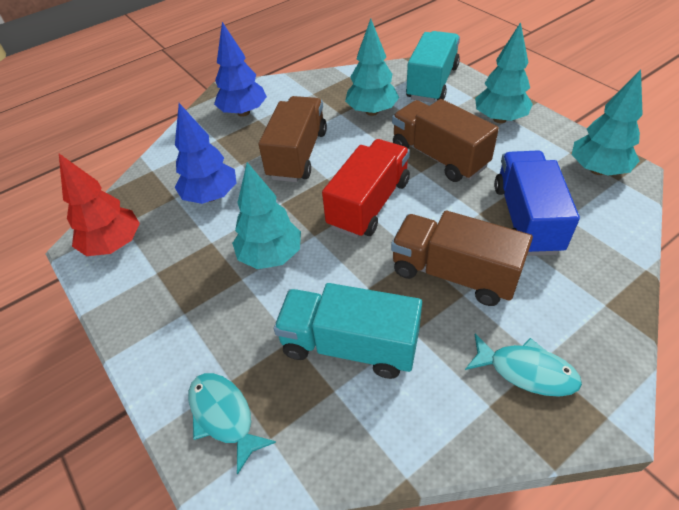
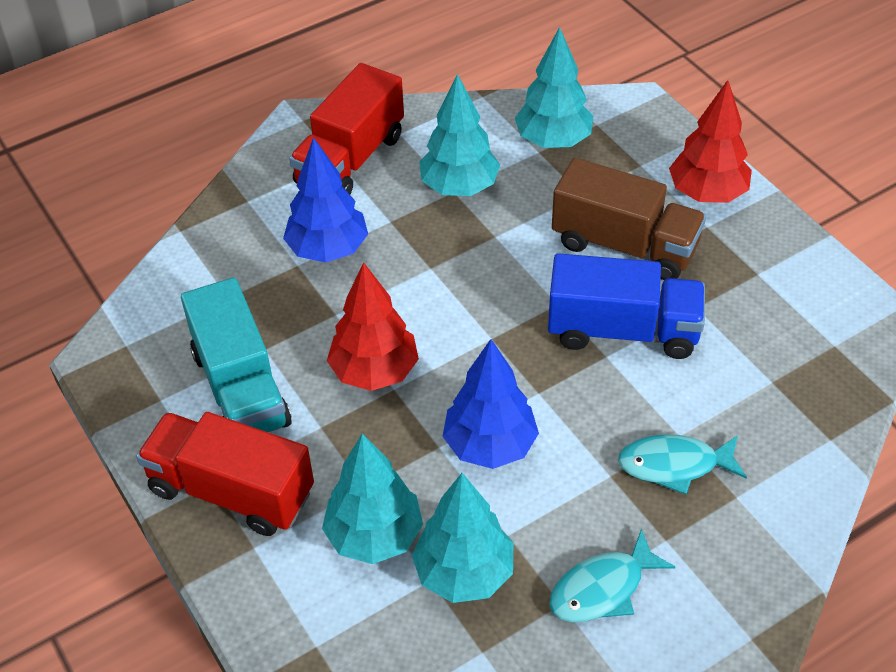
brown truck: [259,96,327,182] [391,211,533,306] [392,99,499,182] = 3 -> [552,158,706,280] = 1
red tree: [59,154,140,256] = 1 -> [327,262,419,391] [669,80,752,203] = 2
red truck: [322,139,410,238] = 1 -> [136,412,314,536] [289,63,404,194] = 2
turquoise truck: [274,283,422,379] [406,31,460,103] = 2 -> [181,277,292,432] = 1

